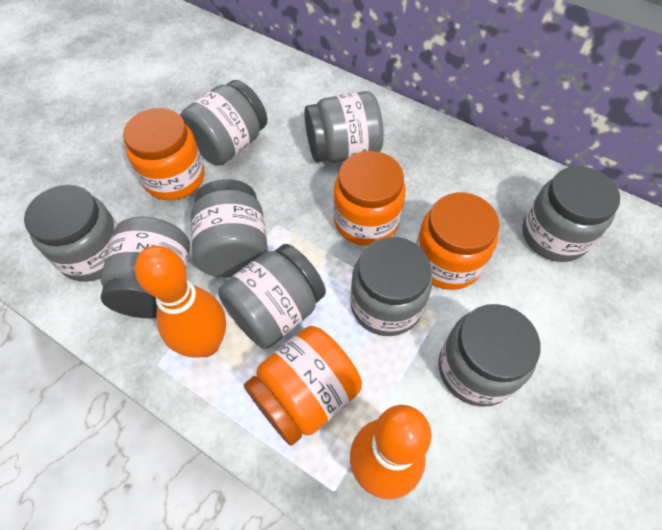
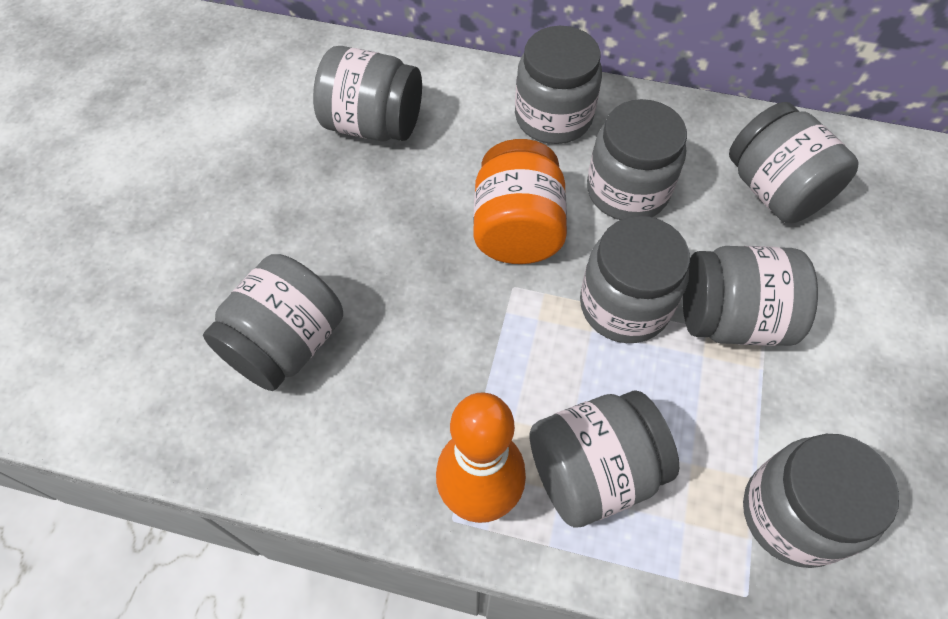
orange bowling pin: [135,246,226,358] [350,405,431,499] = 2 -> [436,392,526,523] = 1
orange jar: [123,108,204,200] [244,326,362,446] [333,151,406,246] [416,193,499,290] = 4 -> [473,139,567,264] = 1

